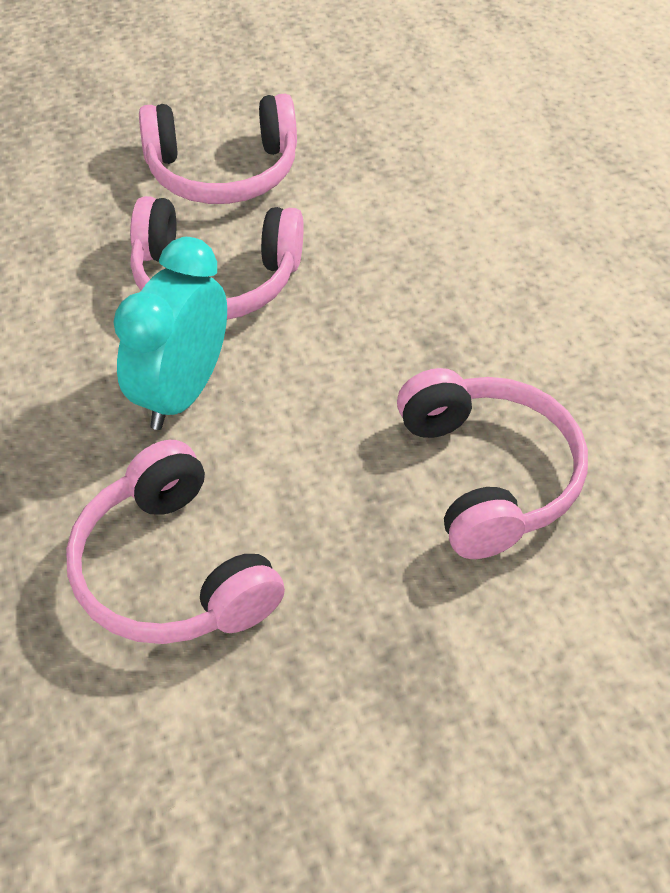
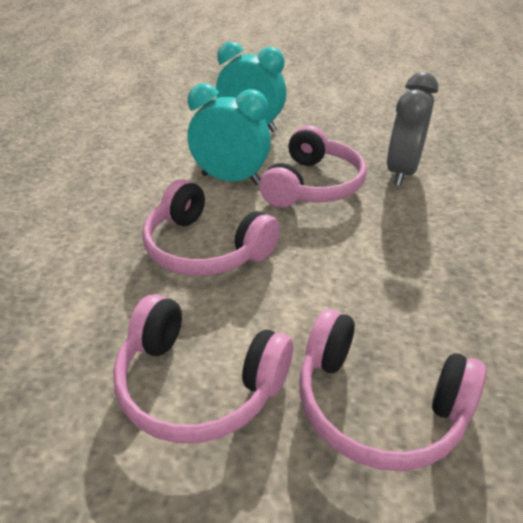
grey clock: none = 0 -> [387,72,439,186] = 1
turquoise clock: [114,237,227,430] = 1 -> [188,83,271,185] [216,42,286,133] = 2

